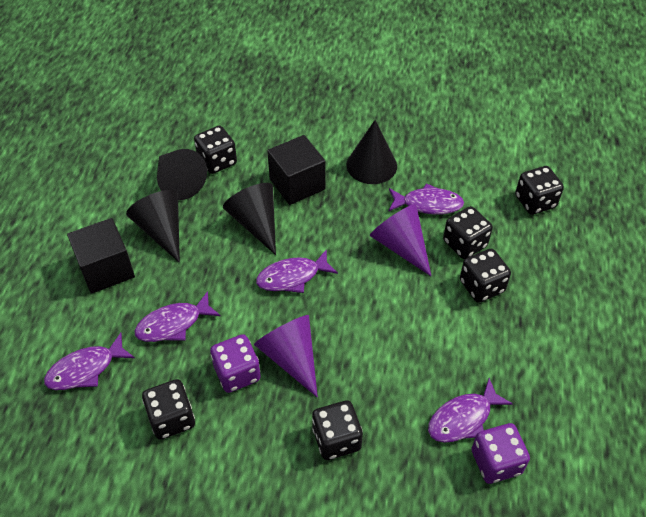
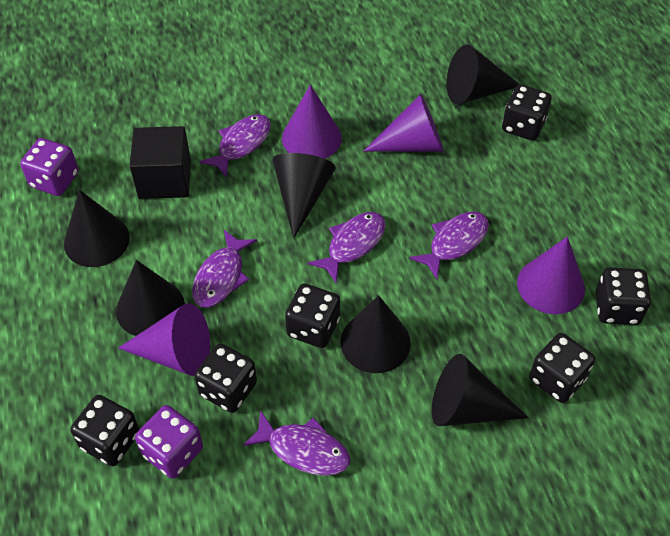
black cone: [126,190,180,263] [157,149,207,200] [223,183,276,255] [346,120,397,184] = 4 -> [64,190,130,267] [116,260,185,336] [272,153,336,239] [341,295,411,373] [432,354,529,426] [446,45,519,104] = 6
black cube: [67,218,135,294] [267,135,326,205] = 2 -> [130,126,191,199] = 1
purple cone: [254,315,318,397] [370,204,431,276] = 2 -> [118,303,210,376] [282,85,342,159] [364,94,444,152] [517,237,585,314] = 4

